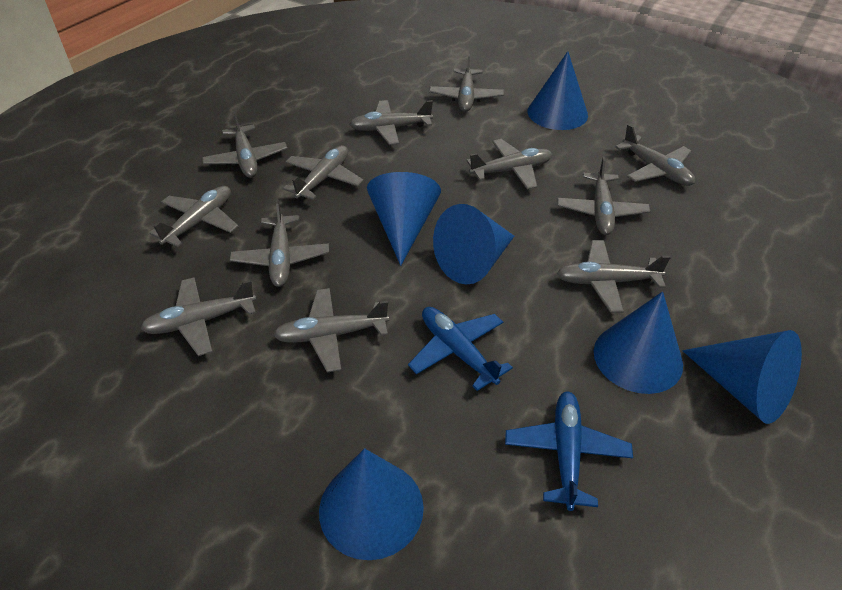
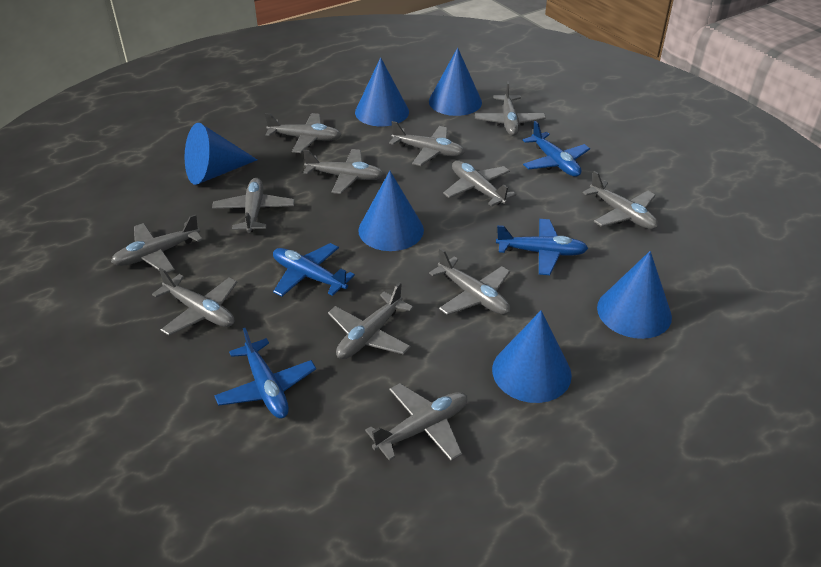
blue plane: [408,307,513,391] [505,391,633,511] = 2 -> [214,328,316,418] [273,243,355,297] [496,219,588,275] [523,121,590,177] = 4

